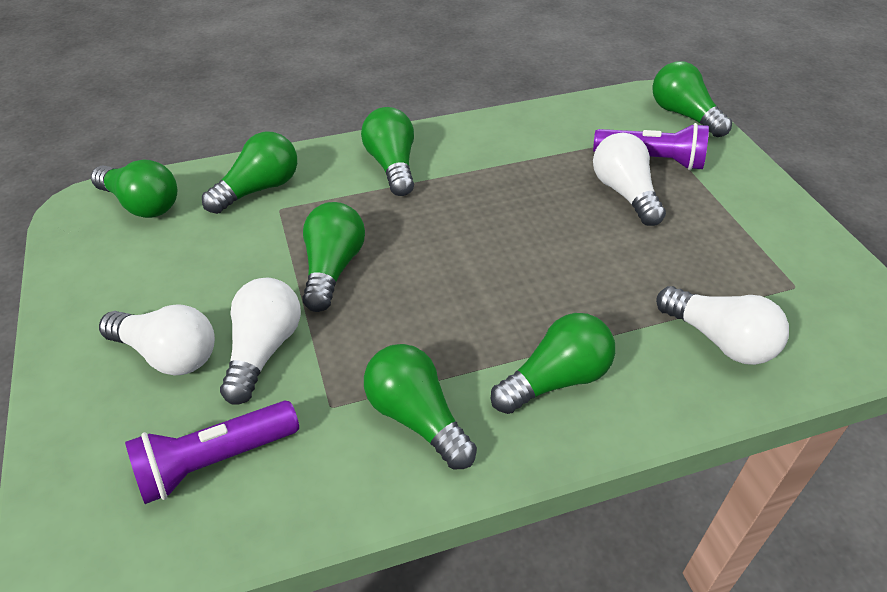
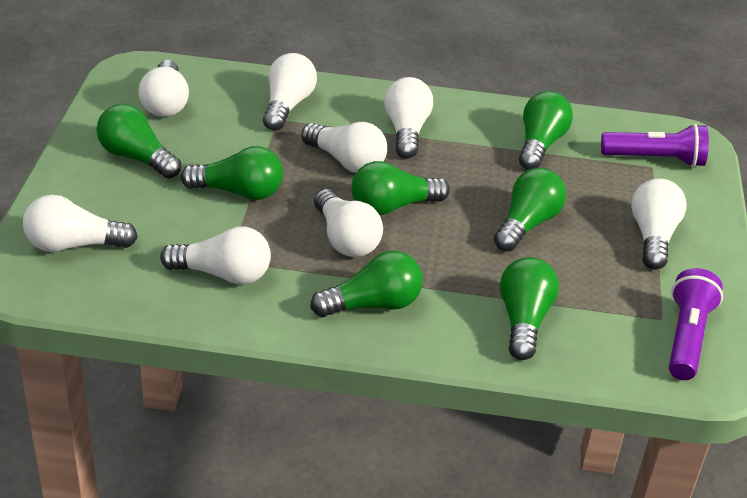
white light bulb: [99,304,215,375] [220,278,301,405] [593,133,666,226] [656,286,789,365] = 4 -> [23,195,138,252] [139,60,189,117] [160,226,271,285] [263,53,317,131] [301,122,387,173] [314,189,383,257] [384,77,433,158] [631,178,686,270] = 8

